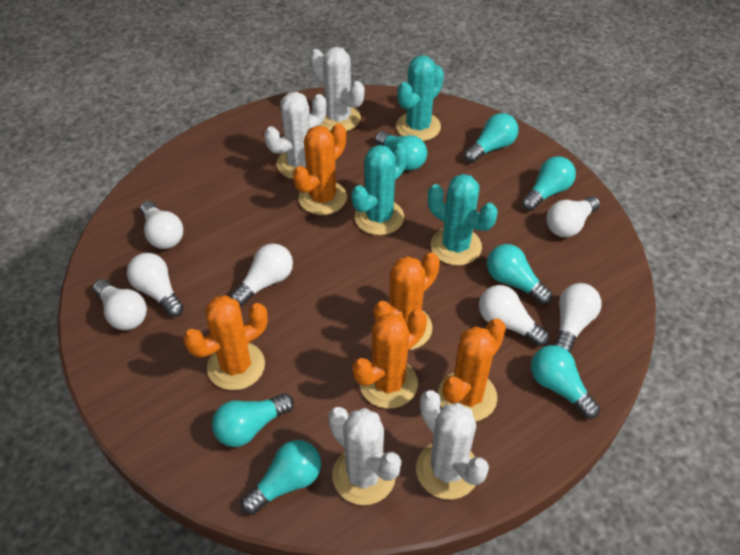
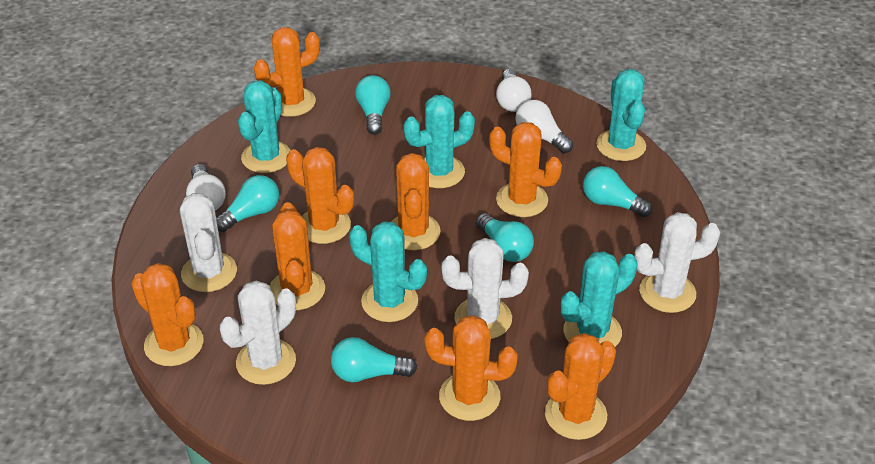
orange cactus: [183,295,268,390] [293,123,347,215] [353,309,427,409] [374,253,440,350] [438,318,506,422] = 5 -> [131,263,204,366] [254,27,320,117] [270,202,325,310] [286,147,354,244] [391,153,441,250] [425,315,518,421] [489,122,562,217] [545,333,616,440] = 8
turquoise cactus: [351,143,408,235] [396,55,444,141] [428,174,498,265] = 3 -> [238,80,291,173] [349,221,427,322] [403,95,475,188] [561,251,638,347] [596,69,646,161] = 5
turquoise light bulb: [212,393,294,447] [241,440,321,515] [375,131,427,170] [464,113,519,163] [487,244,552,305] [522,156,576,211] [531,345,600,419] = 7 -> [216,175,279,232] [331,337,417,382] [355,75,391,135] [476,213,534,262] [583,166,653,217] = 5
white light bulb: [93,279,147,330] [127,253,184,317] [140,201,183,249] [230,244,293,306] [479,285,549,346] [547,196,600,237] [554,283,602,353] = 7 -> [186,164,226,211] [496,69,532,112] [515,100,573,153] = 3

